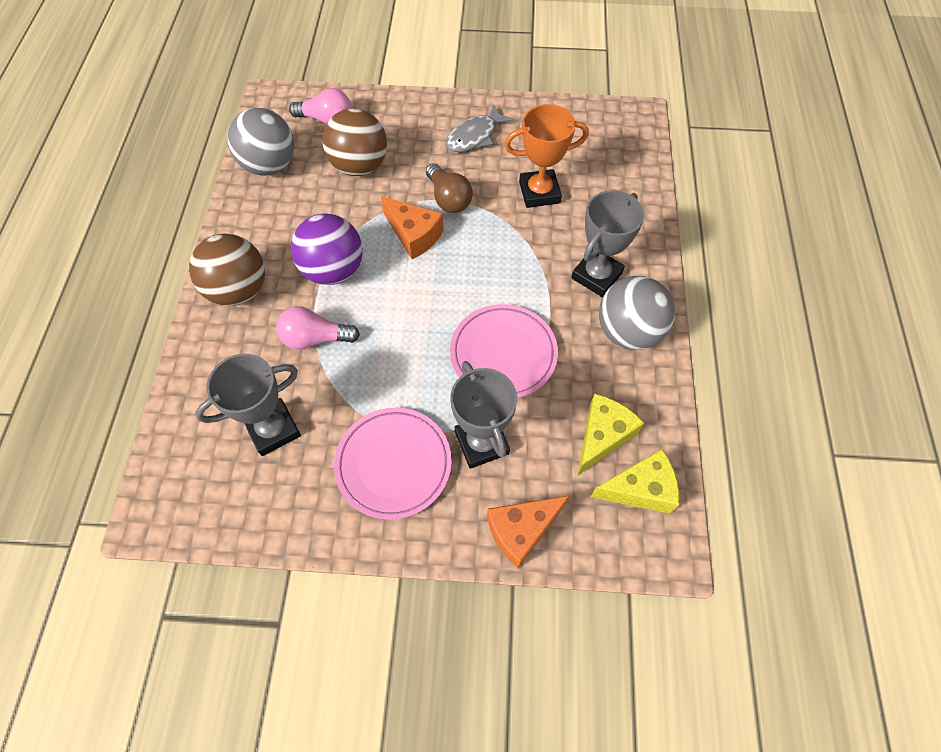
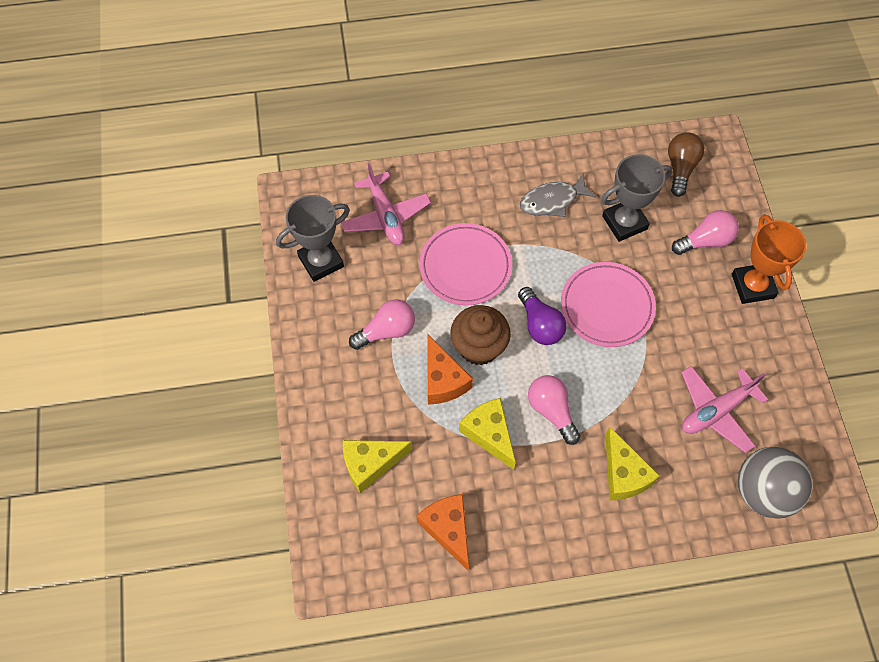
brown ball: [189,234,265,306] [322,108,387,176] = 2 -> none = 0
brown cupcake: none = 0 -> [450,305,511,365] = 1
grey ball: [227,108,294,175] [599,276,675,350] = 2 -> [738,447,813,519] = 1
grey trophy: [195,354,301,456] [450,361,517,469] [571,190,644,297] = 3 -> [276,195,350,282] [601,154,673,242] = 2
pink light bulb: [276,306,360,350] [289,88,351,124] = 2 -> [349,299,415,350] [528,375,580,445] [672,210,739,255] = 3
pink plane: none = 0 -> [341,163,431,245] [681,366,768,453] = 2
purple ball: [291,213,363,285] = 1 -> none = 0
purple light bulb: none = 0 -> [518,287,567,345] = 1
yellow cheese: [578,393,644,475] [591,449,679,514] = 2 -> [343,440,412,493] [459,398,516,470] [605,426,660,501] = 3

